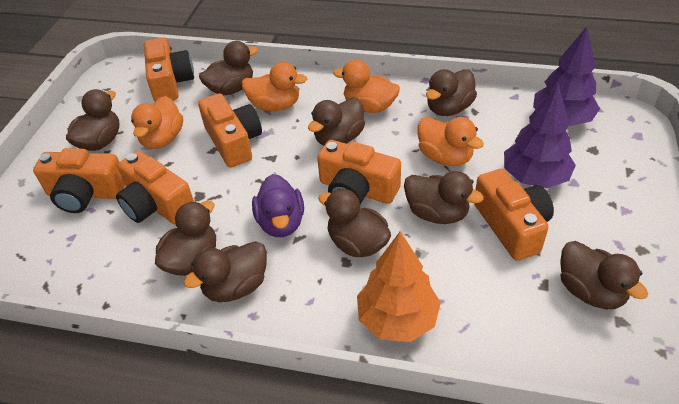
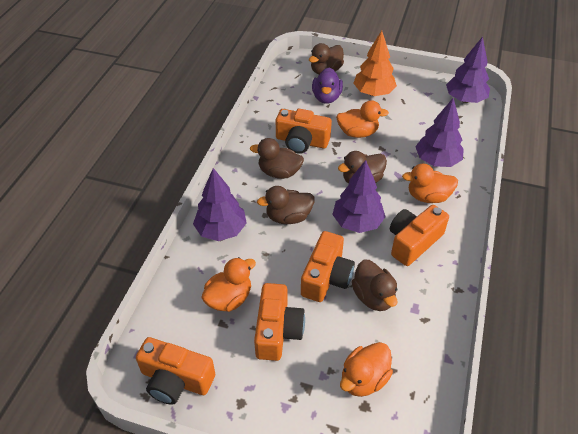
brown duck: [66,89,119,151] [155,201,216,276] [184,241,267,302] [199,41,258,95] [308,98,365,145] [319,189,391,257] [404,171,484,224] [426,69,477,116] [560,241,648,309] = 9 -> [250,138,304,179] [257,186,315,224] [309,43,344,75] [338,151,387,184] [352,259,398,311] = 5
orange camera: [33,148,125,213] [116,151,194,225] [144,37,194,102] [198,93,262,168] [317,140,401,205] [474,169,554,261] = 6 -> [136,337,215,405] [254,283,305,361] [276,109,332,154] [301,231,355,302] [390,205,449,266] = 5
purple tree: [504,84,576,188] [533,27,600,126] = 2 -> [193,168,247,241] [332,160,385,233] [415,98,464,167] [446,37,490,103] = 4

